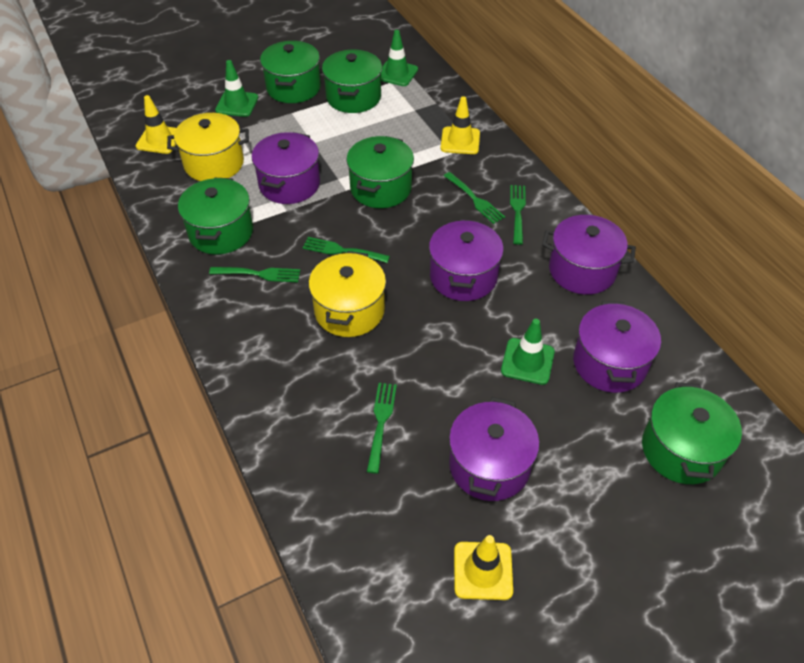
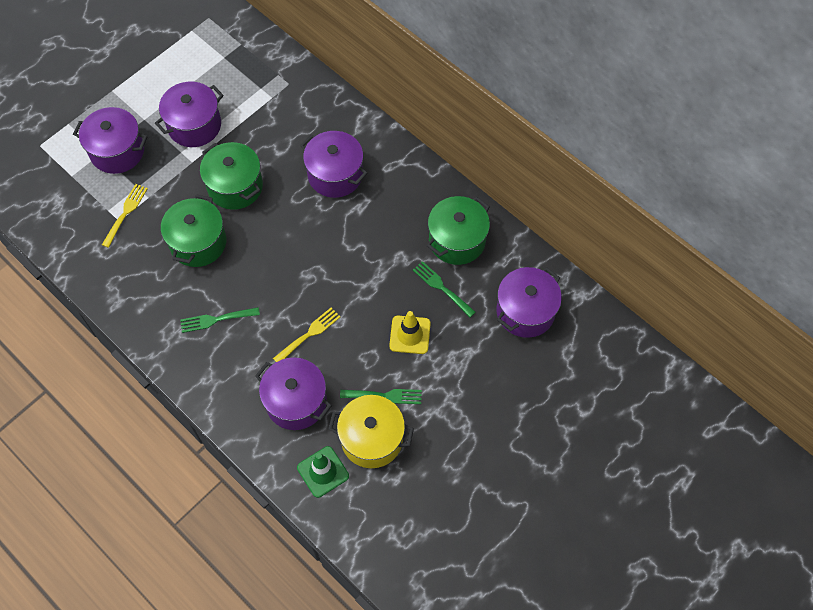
green fork: [209,267,301,282] [303,237,390,263] [367,383,397,474] [444,172,505,224] [510,185,526,245] = 5 -> [180,307,260,333] [340,389,422,404] [413,261,476,317] = 3
green pot: [178,178,253,255] [260,41,321,103] [322,50,382,113] [346,136,414,208] [642,382,742,484] = 5 -> [161,194,226,267] [200,142,263,210] [427,196,490,265] = 3
green traffic cone: [215,60,258,117] [381,30,418,86] [501,319,555,385] = 3 -> [297,446,349,498] = 1
yellow fork: none = 0 -> [102,184,148,248] [273,308,340,362] = 2
yellow pot: [167,113,249,181] [309,251,386,337] = 2 -> [328,395,414,468] = 1
yellow traffic cone: [136,95,176,154] [441,96,480,154] [454,535,513,600] = 3 -> [389,311,431,354] = 1

